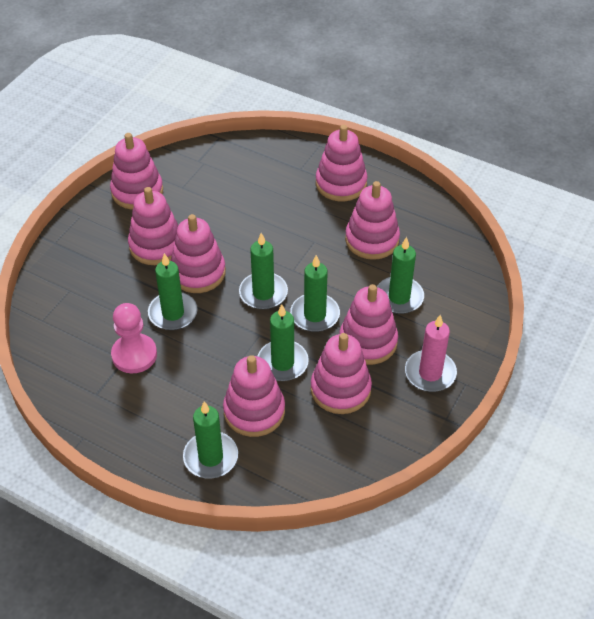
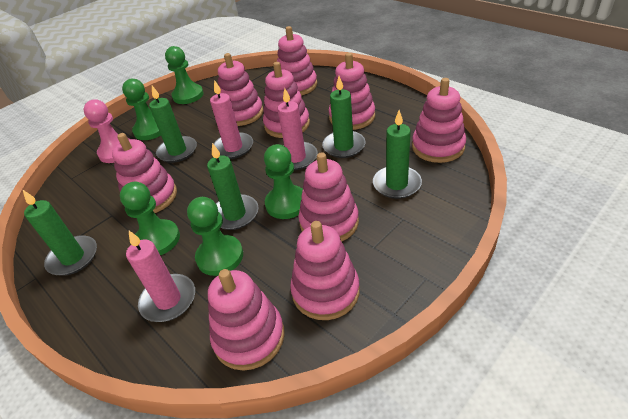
green candle: [148,253,198,330] [183,401,238,479] [239,233,288,310] [258,304,309,381] [290,255,340,332] [377,237,424,314] = 6 -> [23,190,97,276] [149,86,197,163] [207,143,258,230] [322,76,365,158] [373,110,422,199] = 5
green pawn: none = 0 -> [120,182,180,255] [122,79,161,140] [165,46,204,104] [187,197,243,276] [264,144,303,219] = 5
pink candle: [405,315,457,392] = 1 -> [126,231,195,322] [210,80,253,159] [278,88,318,170] = 3
pink stacking toy: [110,133,163,210] [128,187,178,265] [170,214,226,293] [223,355,285,437] [311,333,372,414] [316,125,367,201] [339,284,398,365] [345,181,400,260] = 8 -> [112,133,177,213] [208,269,285,371] [218,53,263,126] [263,62,310,138] [277,26,317,95] [290,221,360,320] [298,152,359,242] [328,53,375,130] [412,78,466,163] = 9

